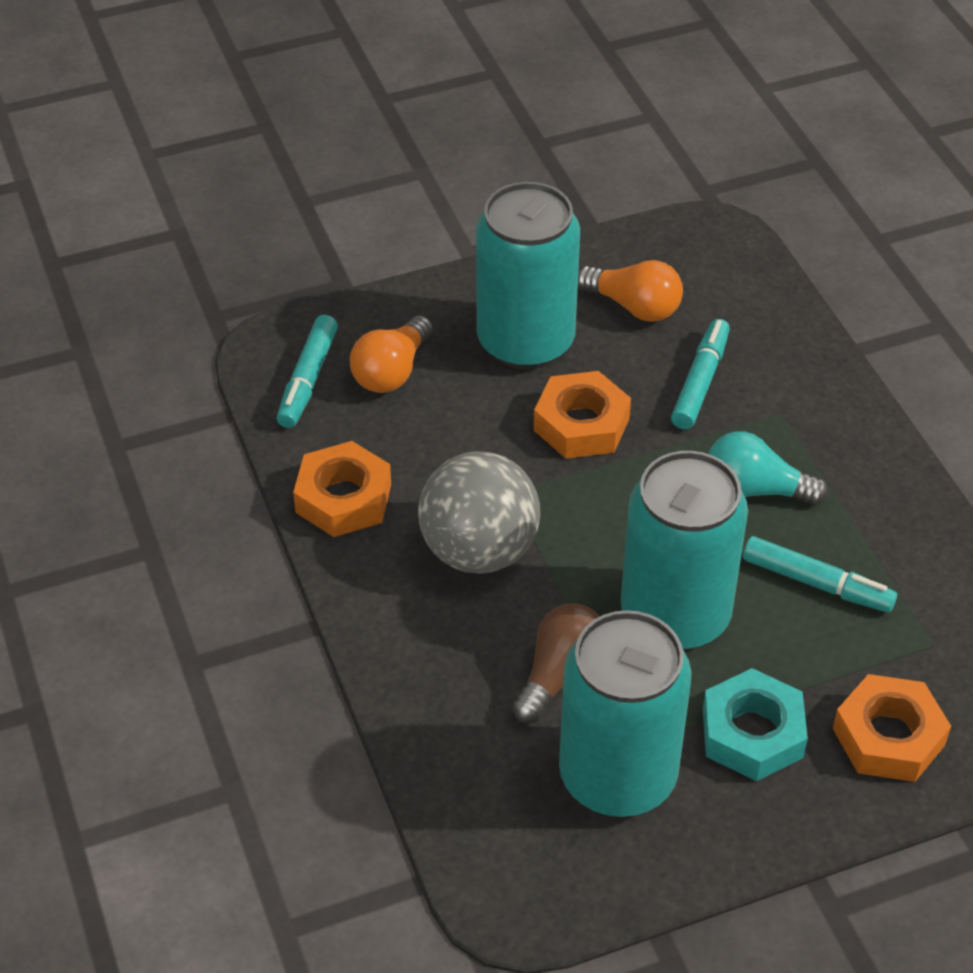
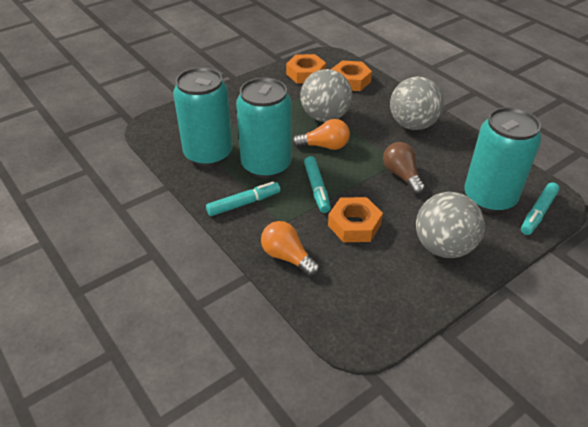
grey ball: [418,451,540,574] = 1 -> [300,69,352,122] [390,77,444,130] [416,192,485,258] = 3
turquoise light bulb: [708,431,828,505] = 1 -> none = 0
turquoise nut: [703,668,808,781] = 1 -> none = 0

